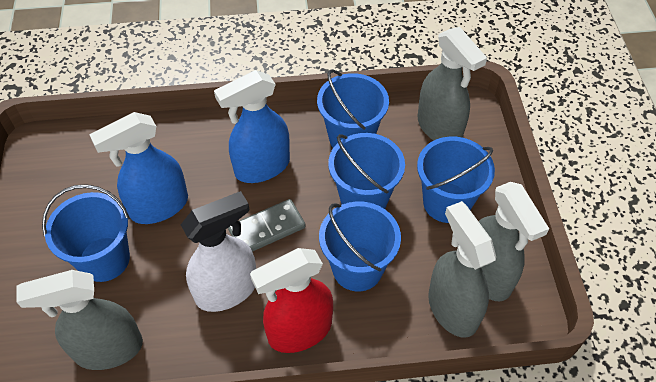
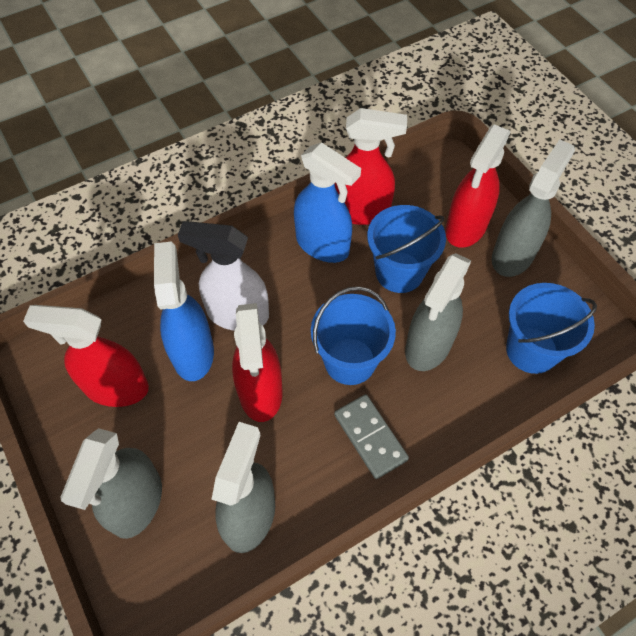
blue bucket: [42,184,130,282] [317,69,389,148] [319,201,401,292] [328,133,405,209] [417,137,495,223] = 5 -> [311,286,396,385] [367,205,446,293] [506,283,597,374] = 3
red spray bottle: [250,248,333,353] = 1 -> [23,305,149,407] [232,303,283,422] [334,108,407,225] [445,124,511,248] = 4

